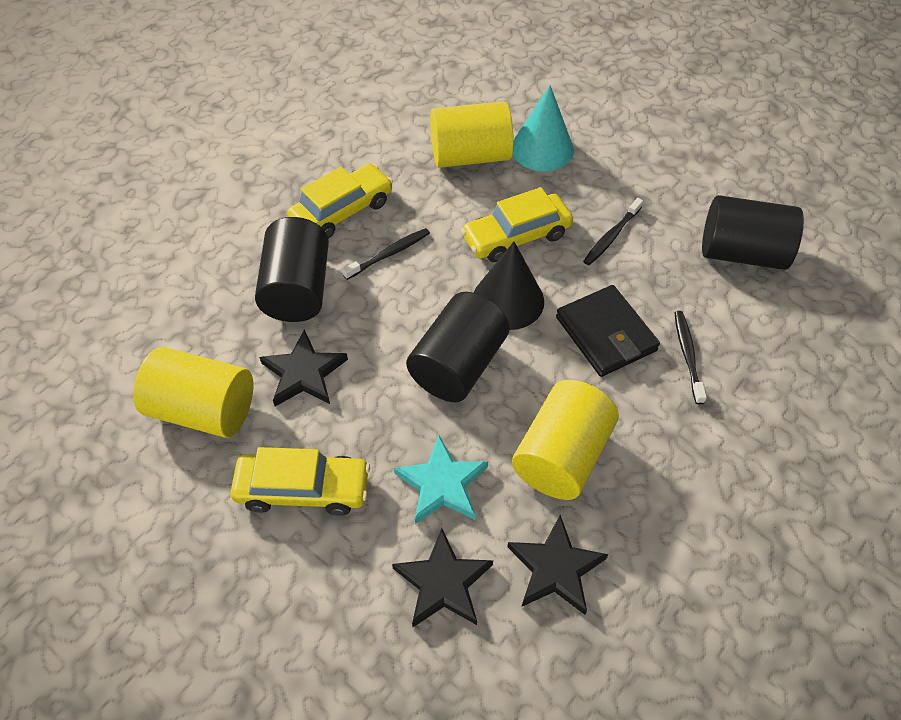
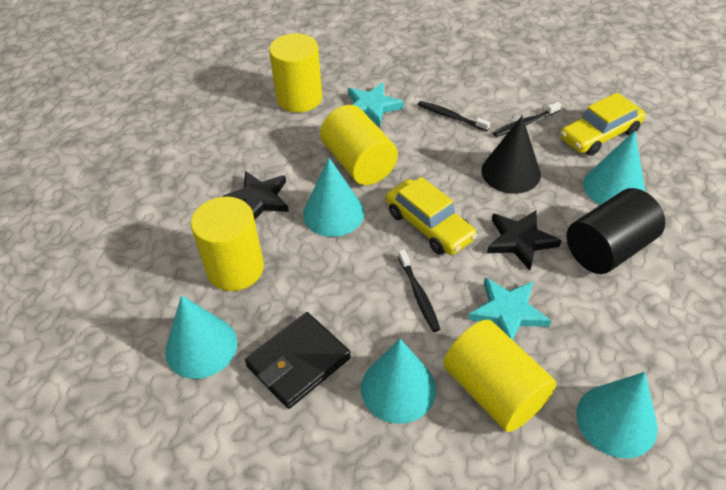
black cylinder: [255,217,329,322] [406,292,510,402] [702,195,804,270] = 3 -> [566,188,665,274] = 1
black star: [259,330,348,406] [392,528,493,627] [507,515,609,615] = 3 -> [222,171,289,220] [487,210,562,271] = 2
turquoise cone: [512,85,574,172] = 1 -> [165,295,237,379] [303,158,364,237] [361,339,436,424] [576,372,658,459] [583,131,645,205] = 5
turquoise star: [394,435,488,524] = 1 -> [348,82,404,127] [468,277,551,340] = 2
yellow car: [231,447,370,516] [287,164,393,239] [461,187,573,262] = 3 -> [386,177,477,255] [560,92,645,156] = 2
yellow cylinder: [133,347,253,438] [430,101,514,168] [512,380,619,500] = 3 -> [191,197,264,291] [269,33,322,113] [320,105,398,185] [443,319,556,432] = 4

